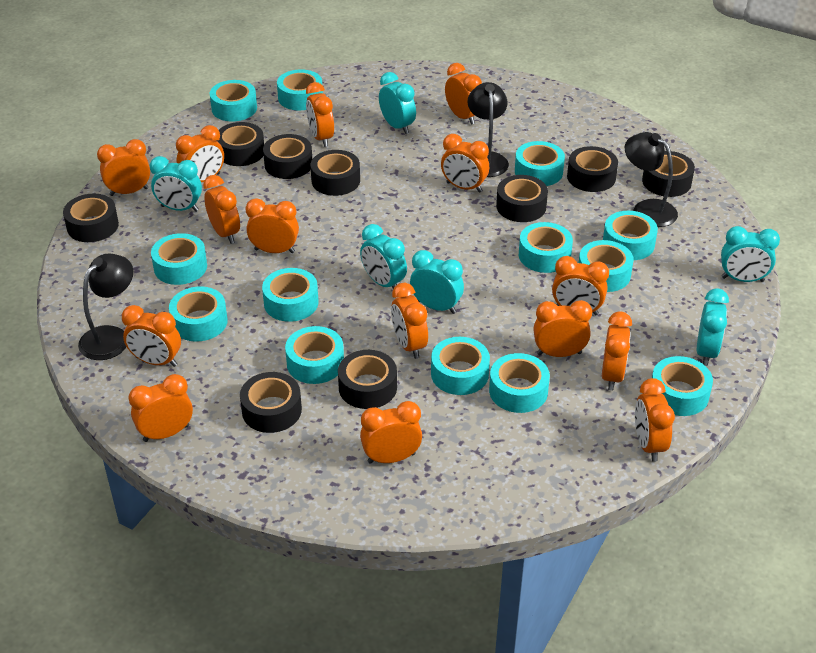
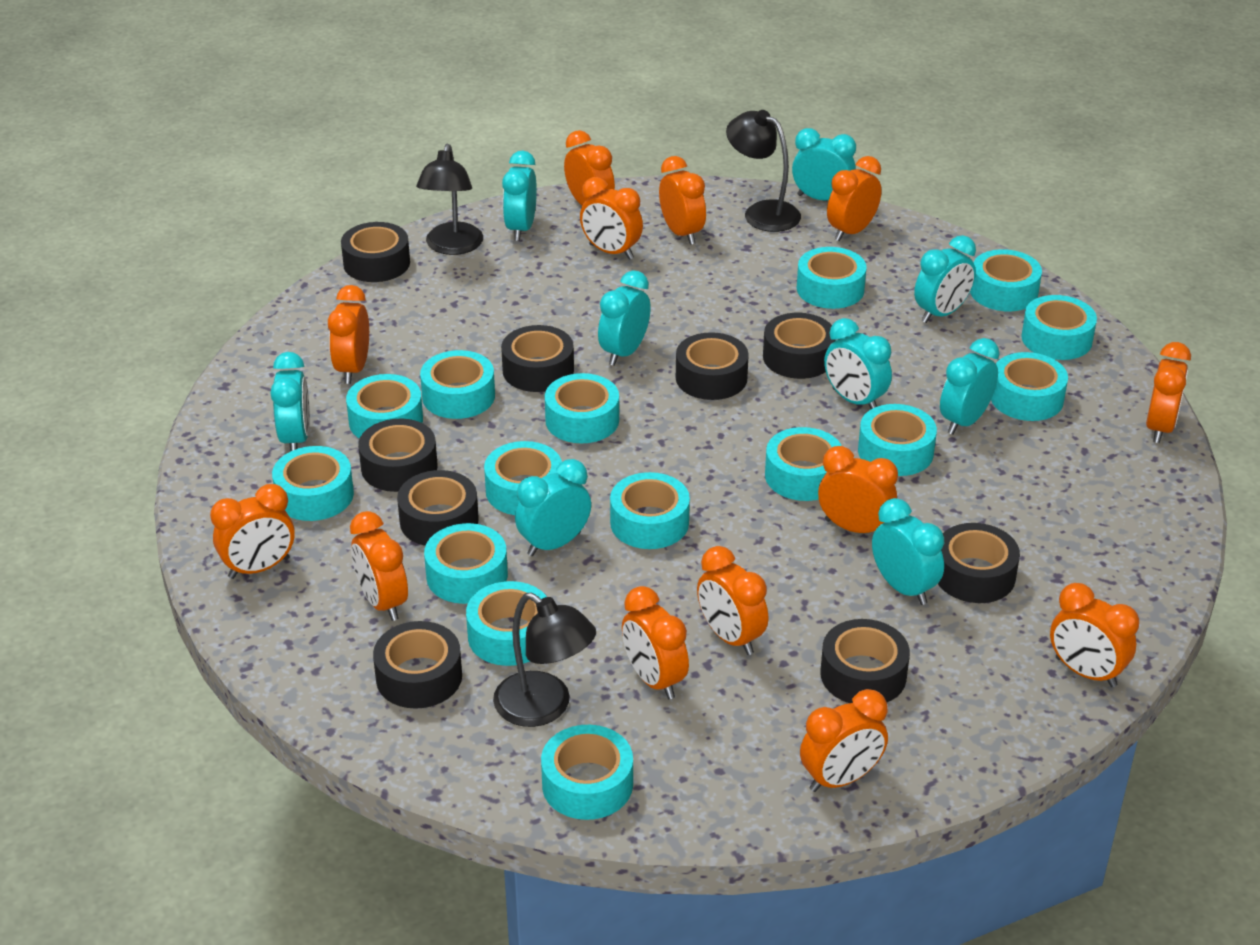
orange clock: [97,139,150,196] [122,305,181,367] [128,374,193,442] [176,125,224,182] [203,175,240,244] [246,198,299,253] [306,82,334,147] [360,401,422,464] [391,283,428,359] [441,134,489,193] [445,63,482,125] [533,300,592,357] [552,256,609,316] [602,312,632,391] [635,378,675,462] = 15 -> [210,484,295,579] [328,285,369,384] [350,511,408,621] [564,130,615,206] [580,177,643,260] [622,586,689,699] [659,156,706,245] [697,546,768,655] [800,689,888,792] [818,446,898,533] [827,156,882,241] [1050,583,1139,687] [1146,342,1191,443] = 13
turquoise clock: [150,156,202,212] [360,224,407,289] [379,72,416,134] [410,250,464,314] [697,289,729,366] [721,226,780,282] = 6 -> [270,352,310,451] [502,151,537,241] [515,459,591,556] [598,271,651,366] [792,128,856,200] [824,318,892,409] [872,498,944,605] [914,235,976,323] [940,338,1000,435] = 9
turquoise tape: [151,233,207,285] [169,286,228,342] [210,80,257,121] [262,268,319,322] [277,69,323,110] [285,326,344,384] [431,337,490,395] [489,353,550,413] [515,141,565,186] [519,222,573,273] [579,240,634,292] [603,211,658,260] [652,356,713,416] = 13 -> [272,446,354,521] [346,374,423,439] [420,350,495,419] [424,523,508,604] [466,581,547,666] [484,441,562,515] [541,725,633,820] [545,373,619,443] [610,472,690,549] [765,427,842,501] [797,247,867,309] [858,404,937,476] [970,249,1042,311] [991,352,1068,421] [1021,295,1097,360] = 15

